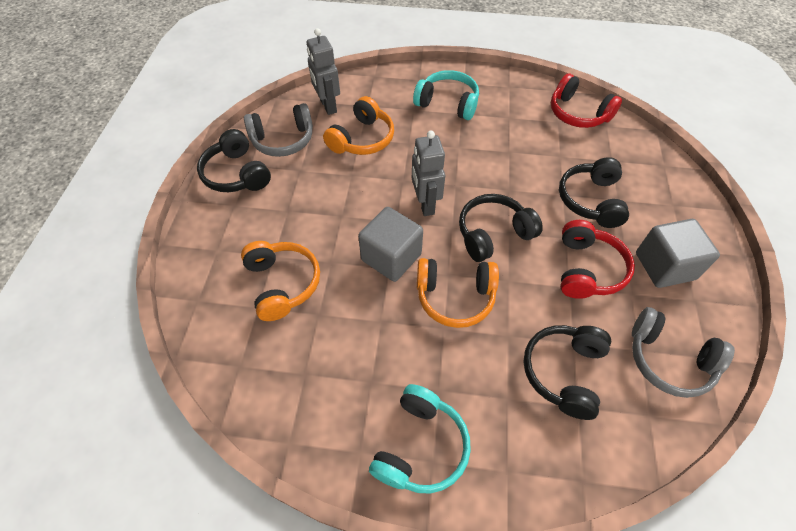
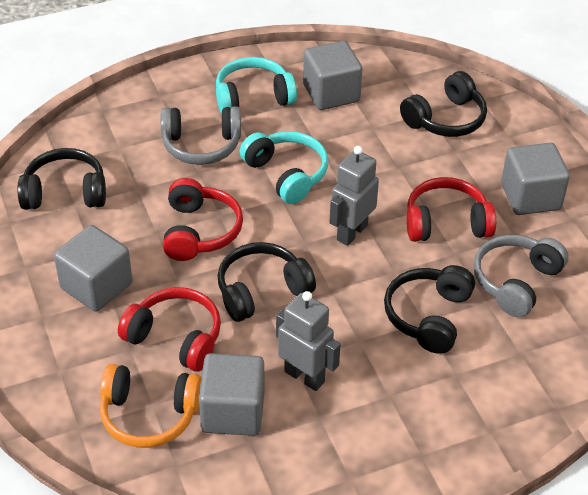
grey cube: [358,207,423,282] [636,219,720,288] = 2 -> [54,225,132,312] [199,353,265,436] [303,41,362,110] [501,143,570,215] = 4
orange headphones: [241,241,320,321] [323,96,394,155] [417,258,499,328] = 3 -> [100,364,201,448] = 1
red headphones: [551,74,622,128] [561,220,635,299] = 2 -> [118,287,221,372] [163,178,243,261] [406,177,496,242] = 3

